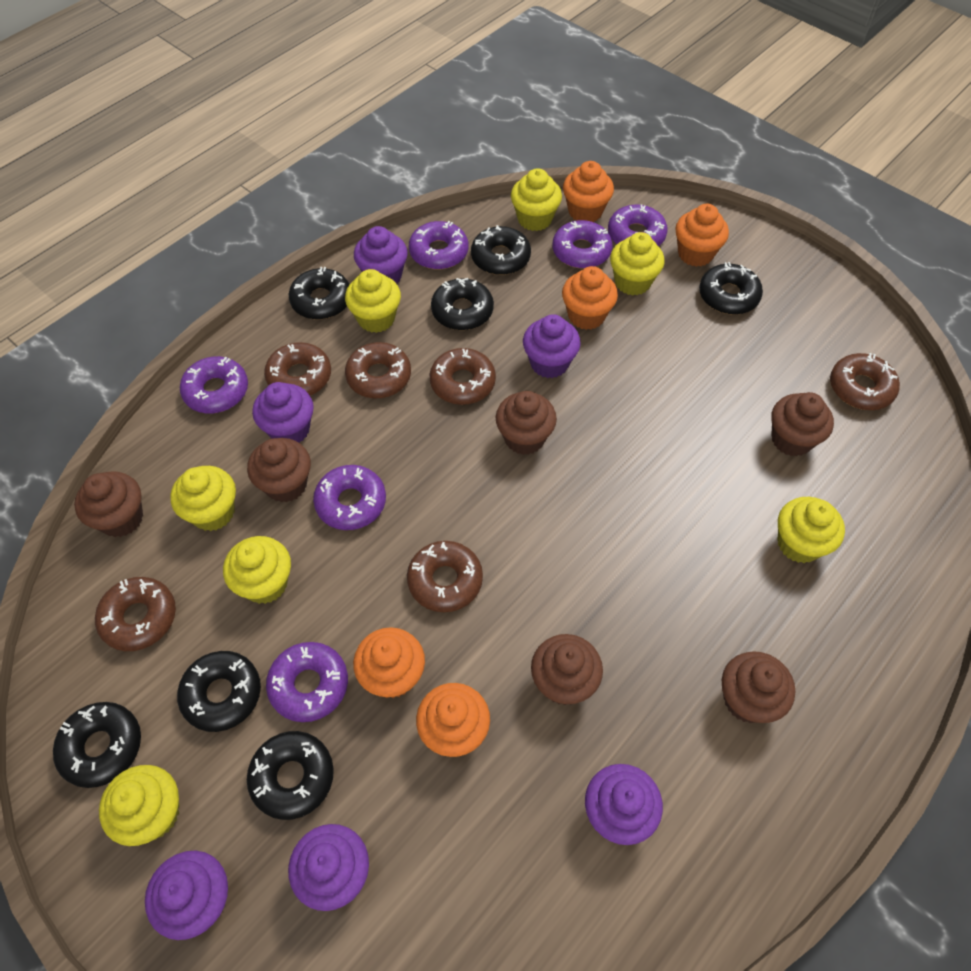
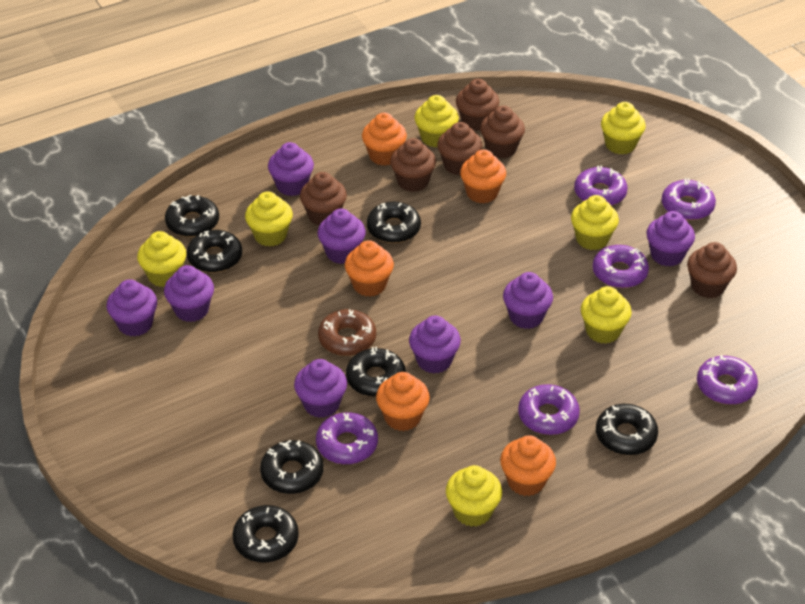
brown donut: [95,577,176,651] [264,342,331,396] [345,342,411,398] [407,541,483,612] [430,348,496,405] [830,353,900,410] = 6 -> [318,309,376,356] = 1
purple cupcake: [145,850,228,940] [252,382,314,443] [288,824,369,911] [354,226,408,284] [523,314,581,378] [585,764,663,845] = 6 -> [107,279,157,337] [164,265,214,322] [268,142,314,196] [294,359,347,418] [317,209,366,264] [409,316,461,373] [503,272,553,329] [646,211,695,267] = 8

